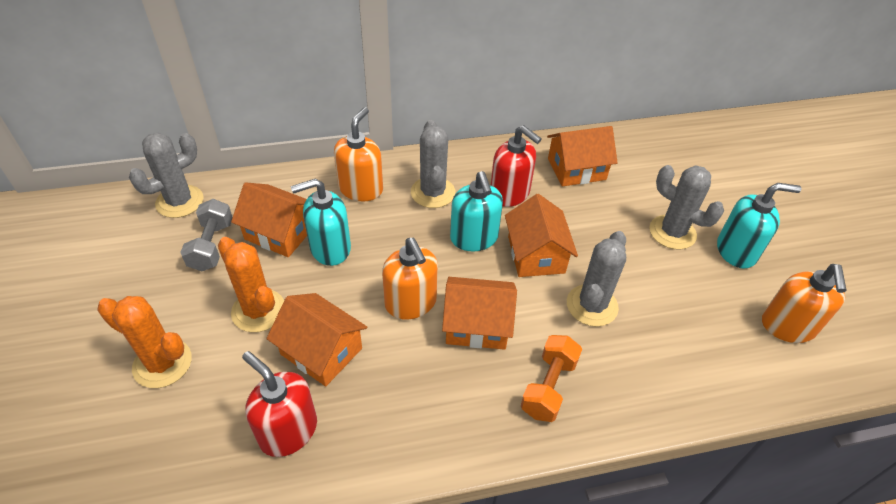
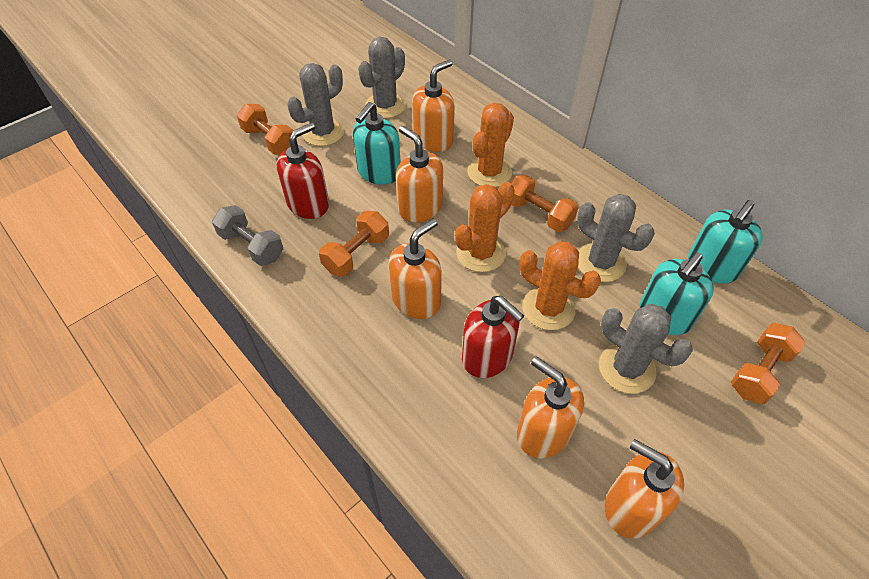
orange cactus: [97,296,192,388] [218,237,284,332] = 2 -> [455,182,515,272] [467,103,514,187] [520,241,601,330] = 3
orange dumbbell: [521,335,582,422] = 1 -> [237,104,293,155] [319,211,389,277] [511,174,578,232] [731,323,805,404] = 4
orange house: [231,182,307,257] [266,293,367,386] [442,277,517,350] [505,194,578,277] [547,126,618,186] = 5 -> none = 0
orange soap dispenser: [334,107,383,201] [382,238,438,320] [762,264,847,343] = 3 -> [389,219,442,319] [396,126,443,223] [412,60,455,152] [517,357,584,459] [605,439,684,538] = 5

